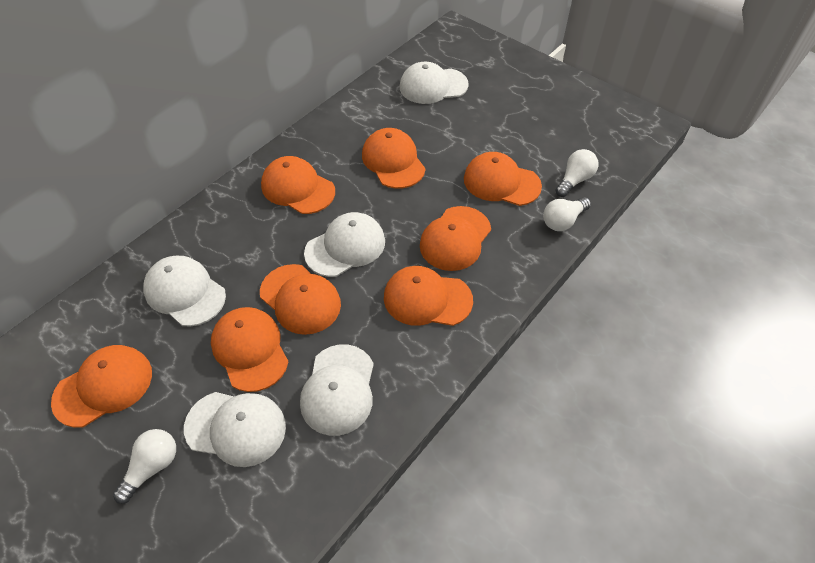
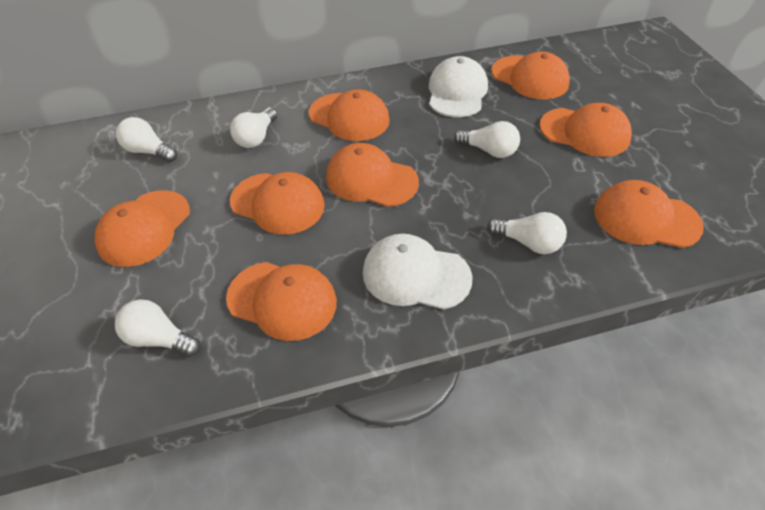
white cap: [143,256,226,327] [184,392,286,467] [300,344,374,436] [304,212,385,277] [400,62,469,104] = 5 -> [363,234,472,310] [429,56,488,117] = 2
white light bulb: [113,429,176,504] [543,197,591,231] [555,149,599,197] = 3 -> [115,299,200,357] [116,117,177,162] [230,108,277,148] [454,121,520,158] [487,212,567,254] = 5

